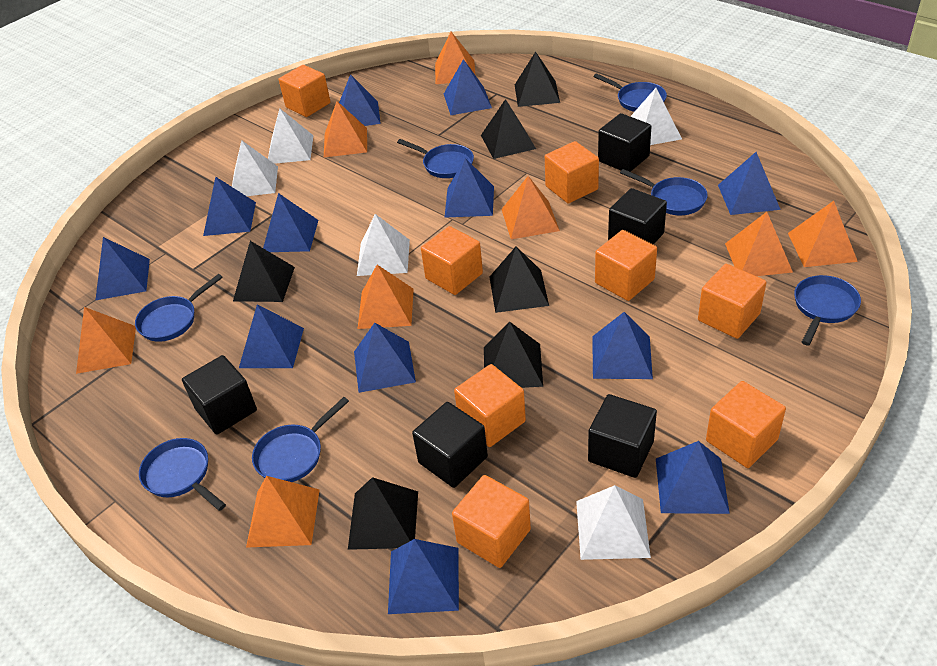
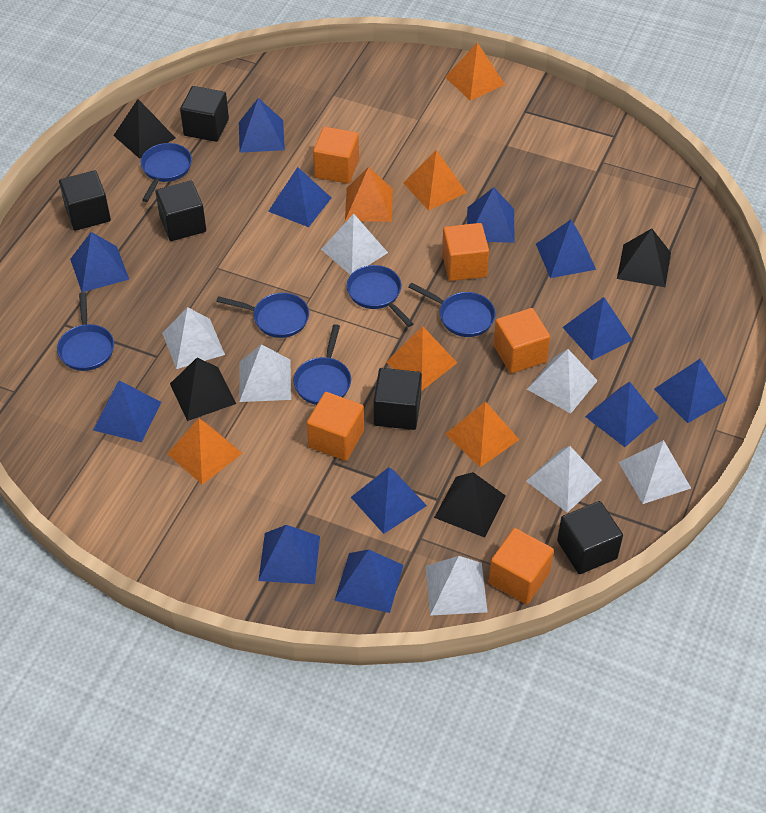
black pyramid: [233,241,295,302] [348,477,418,550] [481,99,536,159] [484,321,543,388] [489,246,549,313] [515,51,560,107] = 6 -> [113,99,175,159] [170,358,236,421] [434,472,506,538] [617,228,671,287] = 4
blue pan: [135,274,223,342] [139,438,226,511] [252,397,349,482] [397,139,474,178] [593,73,667,112] [620,169,708,215] [794,275,861,345] = 7 -> [57,292,114,371] [141,143,192,202] [216,293,309,338] [293,324,351,405] [347,265,414,327] [408,283,495,337] = 6
orange cube: [279,65,331,117] [421,226,483,295] [452,475,531,568] [454,364,526,447] [545,141,599,204] [595,230,657,301] [698,264,767,339] [706,381,786,468] = 8 -> [307,392,364,461] [313,127,359,184] [442,223,489,281] [489,528,554,604] [493,308,550,373] = 5
orange pyramid: [76,307,136,374] [246,476,320,547] [324,101,367,157] [358,265,414,329] [435,32,476,84] [502,176,560,239] [725,212,793,276] [788,201,858,267] = 8 -> [167,418,242,484] [345,167,393,222] [386,326,457,391] [403,150,467,211] [445,42,505,101] [445,401,519,467] = 6
white pyramid: [232,140,278,196] [268,108,314,164] [357,214,410,276] [576,485,651,560] [630,88,682,145] = 5 -> [162,307,225,369] [239,344,291,402] [321,214,388,275] [426,556,488,616] [526,446,602,513] [527,349,598,414] [618,440,691,504] = 7

